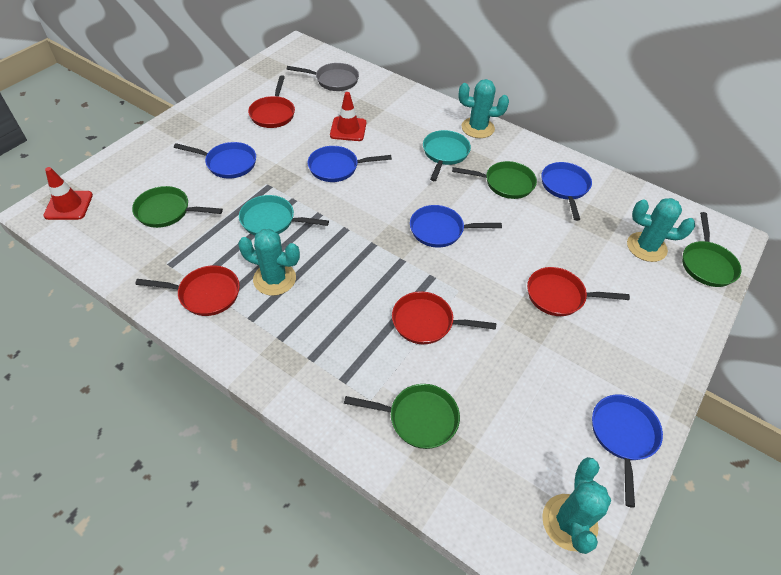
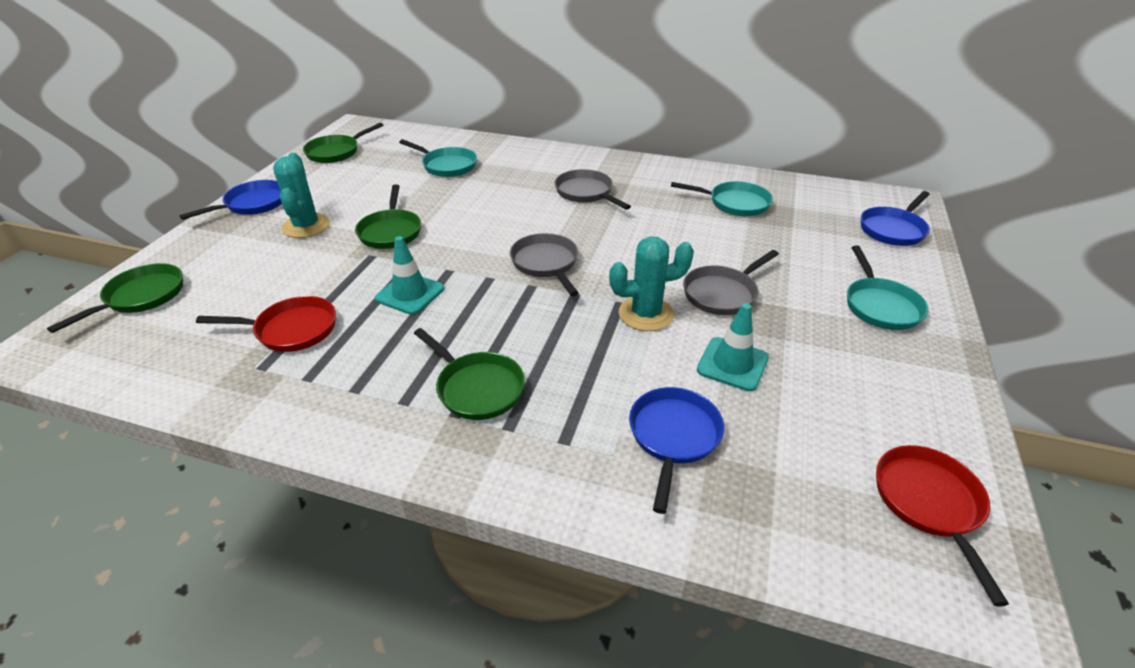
blue pan: [174,142,256,178] [308,146,392,182] [410,205,502,248] [541,162,592,221] [592,394,663,508] = 5 -> [179,180,282,220] [629,387,724,514] [861,191,930,246] = 3
grey pan: [287,63,359,91] = 1 -> [510,233,579,296] [555,169,631,210] [683,250,779,315] = 3
red pan: [135,266,240,316] [248,75,295,128] [392,291,496,344] [527,267,630,316] = 4 -> [196,296,336,352] [876,445,1009,606] = 2
red traffic cone: [43,167,93,220] [330,92,366,141] = 2 -> none = 0
turquoise cactus: [238,229,300,296] [458,79,509,138] [542,457,611,554] [627,198,695,262] = 4 -> [273,153,330,238] [609,236,694,331] = 2
turquoise pan: [239,195,329,235] [423,130,471,181] = 2 -> [399,139,477,177] [671,181,773,216] [847,245,928,330] = 3
turquoise traffic cone: none = 0 -> [375,236,444,315] [697,303,769,391] = 2

